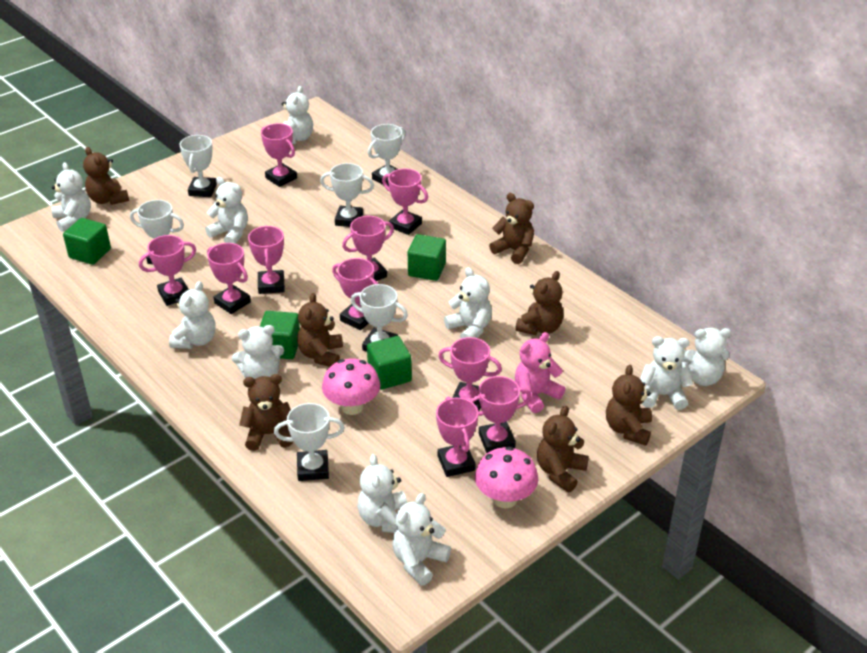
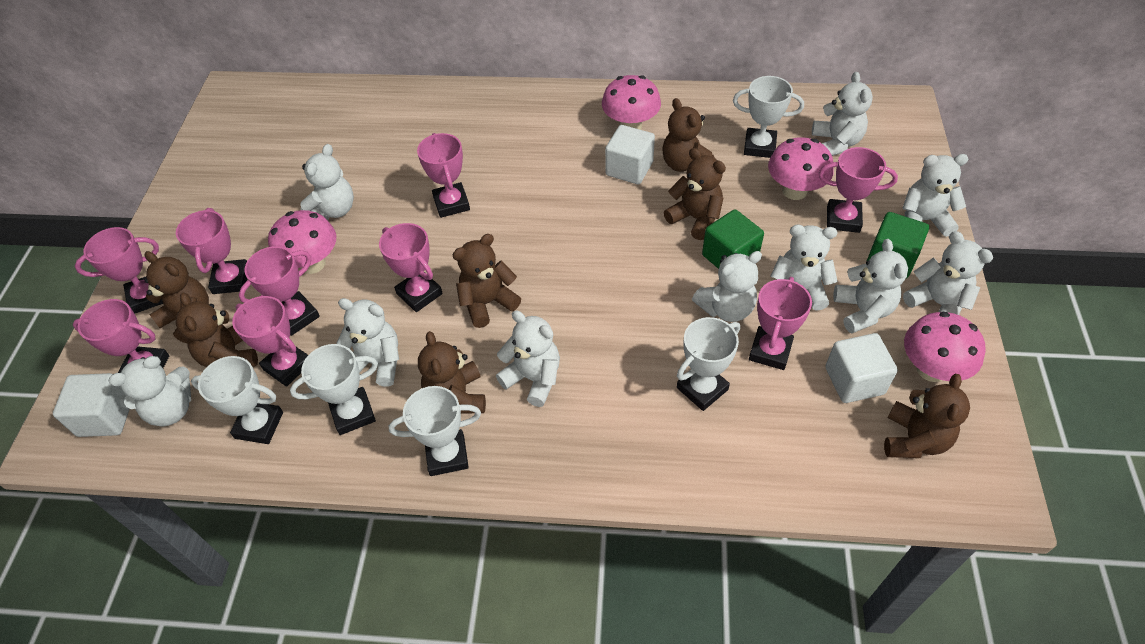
green cube: [63,218,111,265] [260,311,300,359] [367,336,412,390] [408,234,446,281] = 4 -> [702,209,764,269] [866,212,929,279] = 2
pink mushroom: [322,358,380,415] [475,446,538,508] = 2 -> [268,210,336,274] [602,75,661,130] [768,137,834,200] [904,312,986,382] = 4
pink teddy bear: [515,332,565,413] = 1 -> none = 0
pink trophy: [139,235,196,306] [207,243,251,314] [248,226,285,294] [261,123,297,187] [332,258,378,330] [342,216,394,281] [382,169,428,235] [436,396,478,477] [438,337,502,412] [470,376,532,453] = 10 -> [73,299,169,373] [75,227,163,314] [176,208,248,294] [232,296,308,387] [239,246,320,336] [379,223,443,312] [417,133,470,218] [749,277,812,370] [818,147,898,233] = 9
white cube: none = 0 -> [53,373,130,437] [605,125,655,184] [825,333,898,403] = 3
white trophy: [130,200,184,264] [180,135,217,197] [274,403,345,481] [320,163,374,227] [350,284,408,352] [368,124,406,186] = 6 -> [191,356,283,444] [290,344,378,435] [388,386,481,476] [677,317,740,411] [733,76,804,158] = 5

